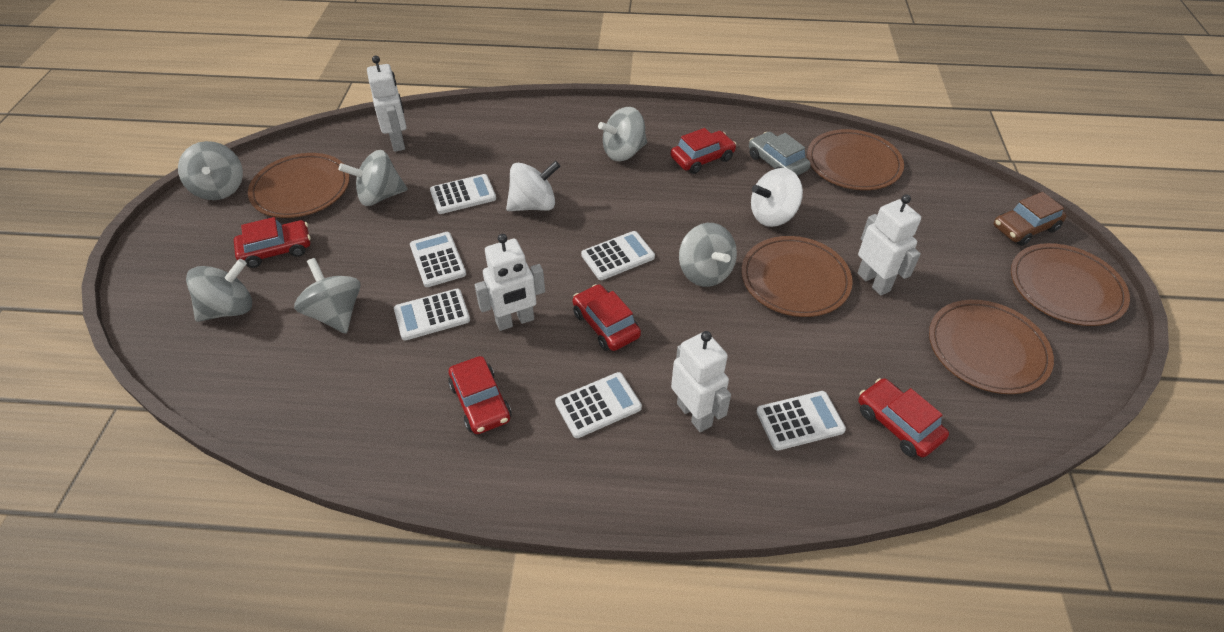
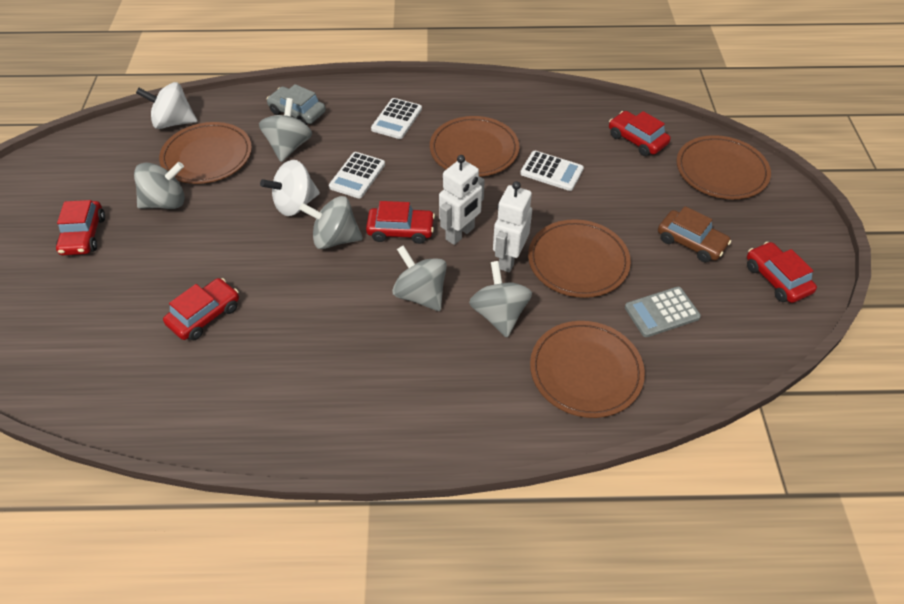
grey calculator: none = 0 -> [625,287,701,337] = 1
grey spinning top: [178,141,243,200] [186,259,252,322] [294,258,361,334] [339,150,408,206] [598,107,647,161] [679,223,737,287] = 6 -> [134,162,185,209] [259,98,312,162] [299,196,363,249] [392,245,447,311] [469,261,532,337] = 5
white calculator: [394,289,470,340] [410,232,466,287] [430,174,496,214] [555,372,642,438] [581,231,655,280] [756,391,846,451] = 6 -> [329,152,385,198] [371,98,422,139] [520,151,584,191] = 3
white robot: [367,55,406,152] [475,234,545,331] [671,331,731,432] [857,194,921,296] = 4 -> [439,155,485,245] [493,181,532,272] = 2

